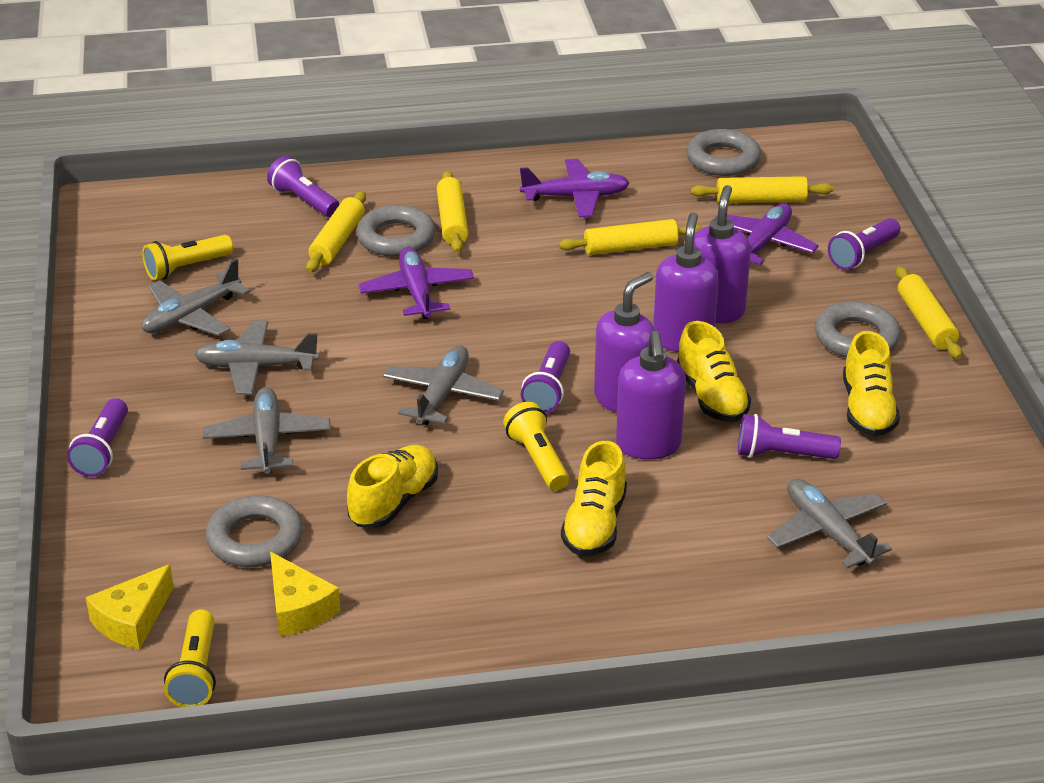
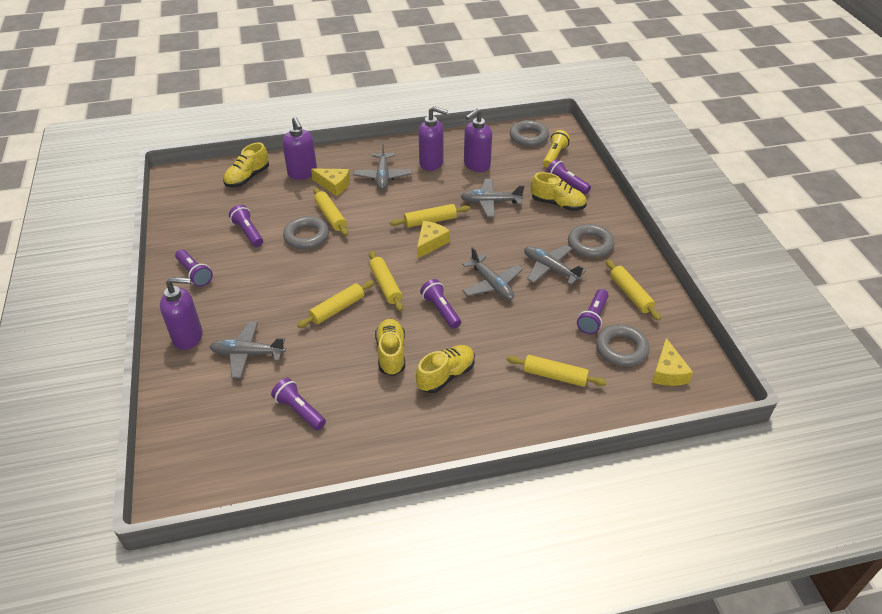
purple flashlight: [67,398,128,477] [267,156,340,217] [521,341,570,413] [738,414,841,459] [828,218,900,270] = 5 -> [175,249,213,287] [229,205,263,247] [271,378,326,430] [420,279,461,329] [546,159,591,194] [577,289,609,334] = 6
purple plane: [358,247,474,319] [520,159,630,217] [715,204,819,265] = 3 -> none = 0
yellow cheese: [86,564,174,650] [270,552,341,637] = 2 -> [311,168,350,196] [417,221,450,259] [652,338,693,386] = 3
yellow flashlight: [142,235,233,280] [164,609,216,707] [503,402,569,491] = 3 -> [543,130,570,168] = 1
yellow rolling pin: [306,191,366,273] [437,171,468,253] [559,219,703,255] [691,176,834,203] [896,266,962,359] = 5 -> [297,280,374,328] [313,187,348,236] [369,251,403,311] [390,204,470,228] [507,355,607,387] [606,260,661,321] = 6

